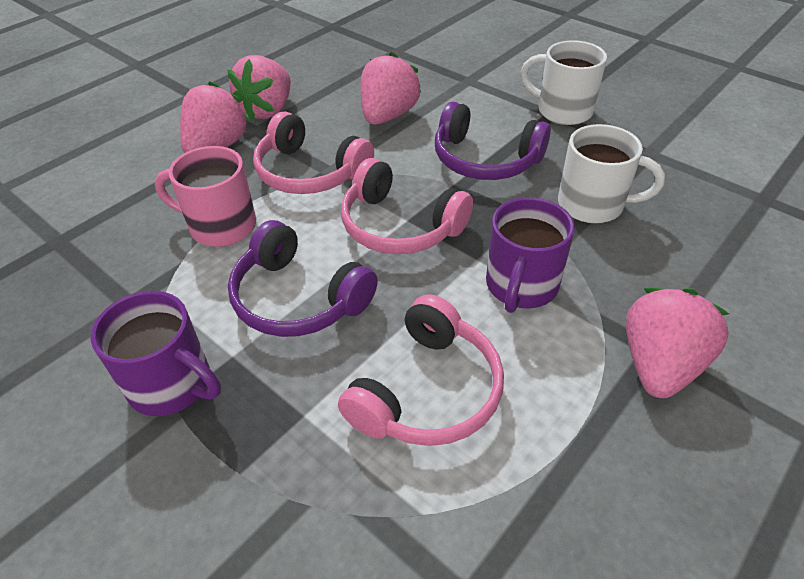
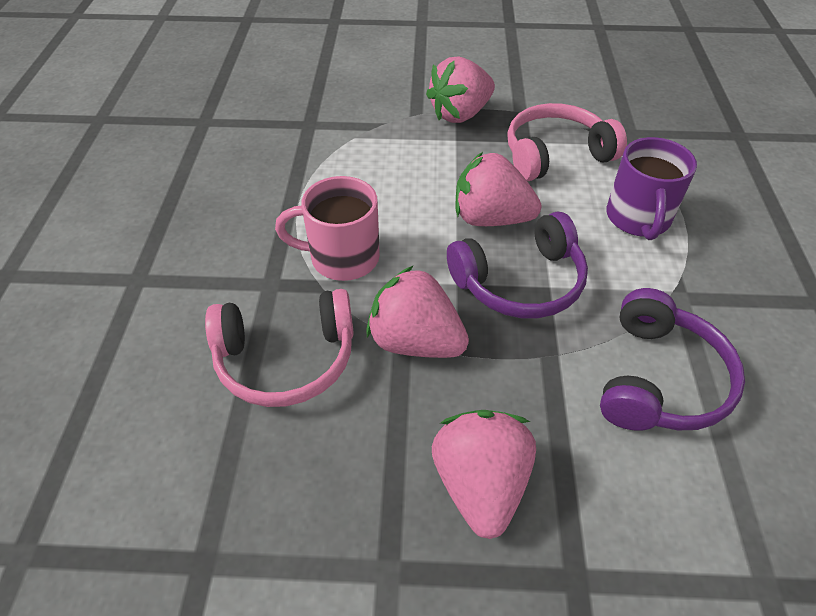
pink headphones: [253,111,374,194] [338,294,504,446] [341,158,473,254] = 3 -> [205,289,354,407] [507,103,627,181] = 2
purple mug: [90,291,221,416] [486,197,575,313] = 2 -> [606,137,697,240] = 1
white mug: [520,40,607,125] [558,124,665,223] = 2 -> none = 0

